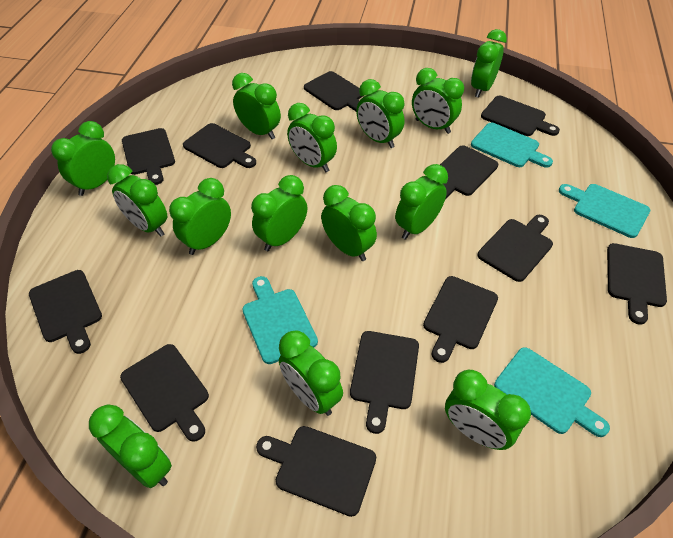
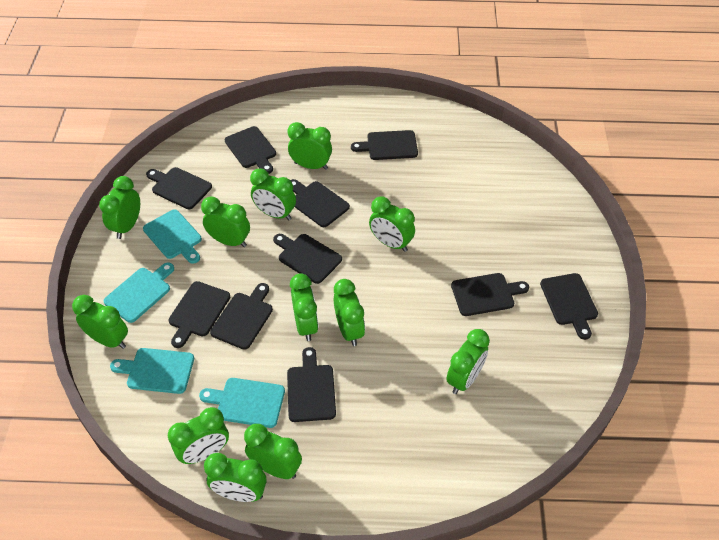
black cutting board: [29,270,102,354] [120,344,209,442] [122,128,175,185] [183,123,256,168] [256,426,376,517] [304,71,363,111] [350,331,419,434] [423,276,498,363] [440,145,498,199] [478,215,553,282] [481,96,560,136] [607,243,667,325] = 12 -> [146,167,212,209] [169,281,230,348] [210,283,273,350] [225,126,276,174] [273,234,342,284] [287,347,336,422] [290,179,350,227] [351,130,418,160] [451,273,529,316] [540,273,598,340] = 10
green clock: [51,121,115,196] [89,405,172,488] [107,164,167,237] [169,178,231,255] [232,73,281,140] [251,175,307,251] [279,330,343,416] [287,103,337,172] [321,185,377,261] [356,79,405,148] [395,164,448,240] [412,68,464,134] [445,370,531,450] [471,29,507,98] = 14 -> [72,295,128,349] [99,176,140,239] [168,407,229,464] [201,196,250,247] [204,453,267,502] [244,424,302,479] [250,168,296,221] [288,122,332,170] [290,273,318,341] [334,279,365,346] [369,196,415,252] [446,329,490,394] = 12

